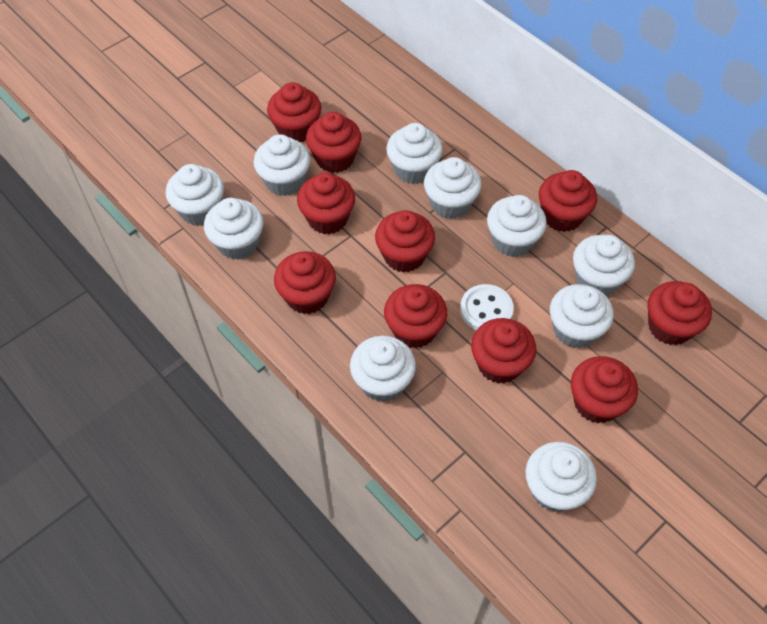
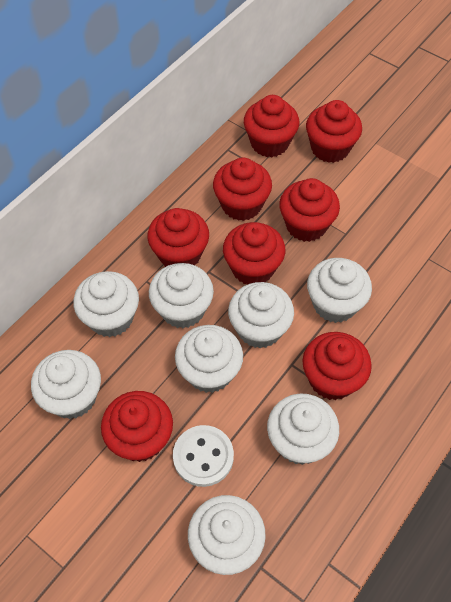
red cupcake: [267,82,322,142] [274,251,336,314] [297,173,355,234] [306,112,361,173] [375,210,435,273] [384,284,447,348] [471,318,536,384] [539,170,597,232] [571,356,638,423] [647,281,712,345] = 10 -> [101,391,173,462] [147,208,209,267] [213,157,272,221] [223,222,285,284] [244,95,299,157] [279,178,340,242] [303,332,372,400] [306,100,362,163] = 8
white cupcake: [166,164,224,226] [204,198,263,260] [253,134,310,196] [350,336,416,402] [386,123,443,184] [424,157,482,219] [487,195,547,257] [525,442,597,512] [550,284,614,348] [573,235,635,296] = 10 -> [31,350,101,419] [73,271,139,337] [149,263,214,328] [175,325,243,393] [188,495,266,575] [228,282,294,348] [267,393,339,465] [307,258,372,323] = 8

